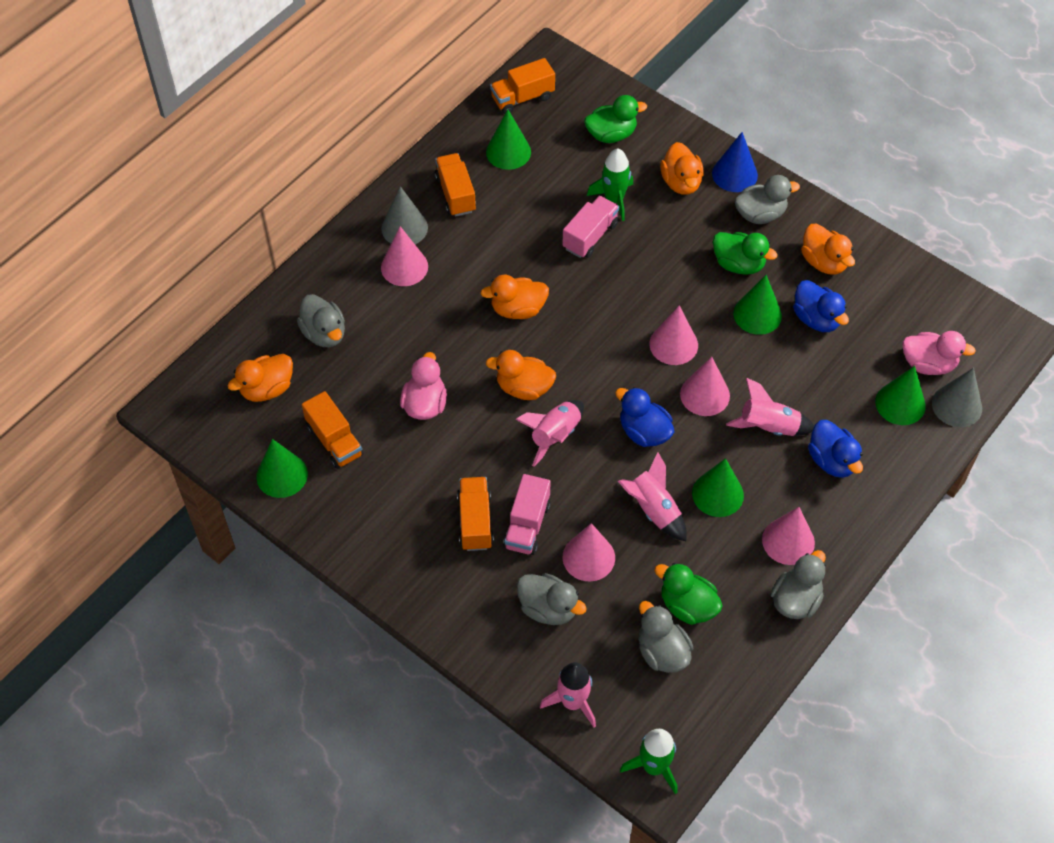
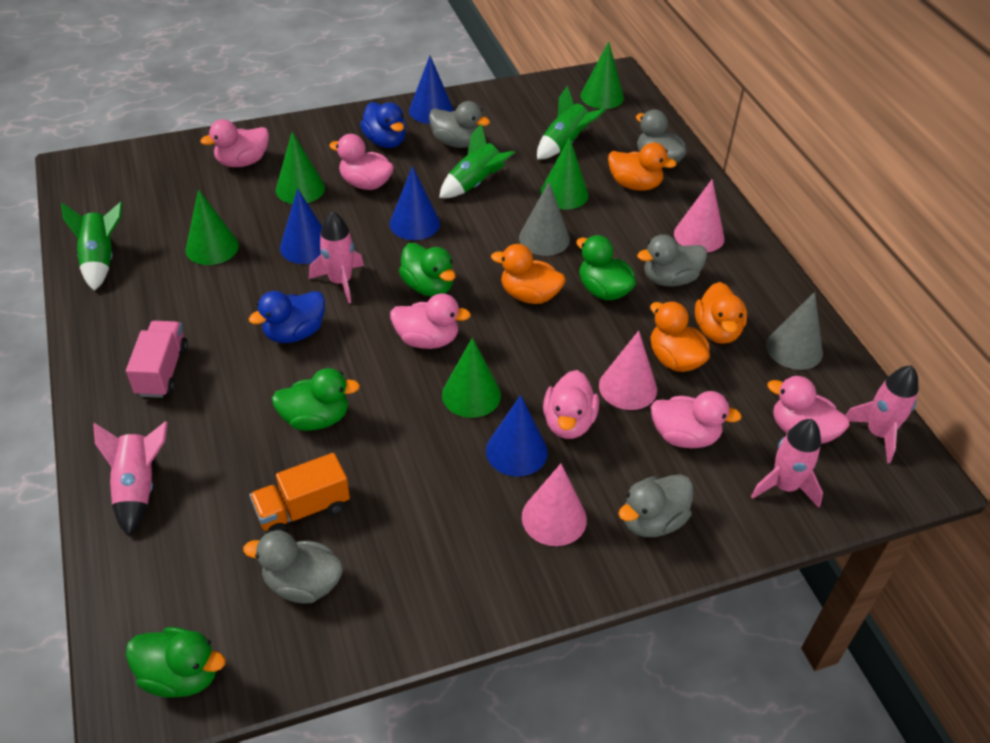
blue cone: [712,132,758,192] = 1 -> [280,189,322,264] [390,166,440,240] [409,56,454,124] [486,395,548,477] = 4
blue duck: [615,387,674,447] [793,280,849,332] [808,420,863,478] = 3 -> [249,291,325,343] [360,102,406,148] = 2
green duck: [584,95,647,143] [654,563,723,625] [713,232,778,275] = 3 -> [125,627,226,698] [271,368,360,431] [399,243,455,297] [576,235,636,300] = 4
green rocket: [587,149,633,221] [620,729,677,794] = 2 -> [61,202,122,291] [439,124,516,198] [537,86,606,160] = 3
orange duck: [227,354,293,402] [480,275,549,319] [486,350,556,400] [660,142,703,195] [801,223,855,275] = 5 -> [491,244,565,304] [608,142,677,191] [650,302,710,372] [695,282,747,344] = 4
orange truck: [302,391,363,469] [435,153,476,217] [457,477,494,551] [490,58,555,114] = 4 -> [249,453,350,533] = 1
pink cone: [381,226,428,286] [563,523,615,581] [649,305,698,365] [680,357,730,416] [762,507,815,565] = 5 -> [522,464,587,546] [599,331,657,410] [674,179,725,252] = 3
pink duck: [400,352,447,420] [902,331,976,375] = 2 -> [200,119,269,167] [329,134,394,190] [390,293,471,349] [543,370,599,439] [651,391,742,448] [767,376,850,444] = 6
pink truck: [503,474,551,555] [562,196,619,258] = 2 -> [126,321,188,398] = 1

